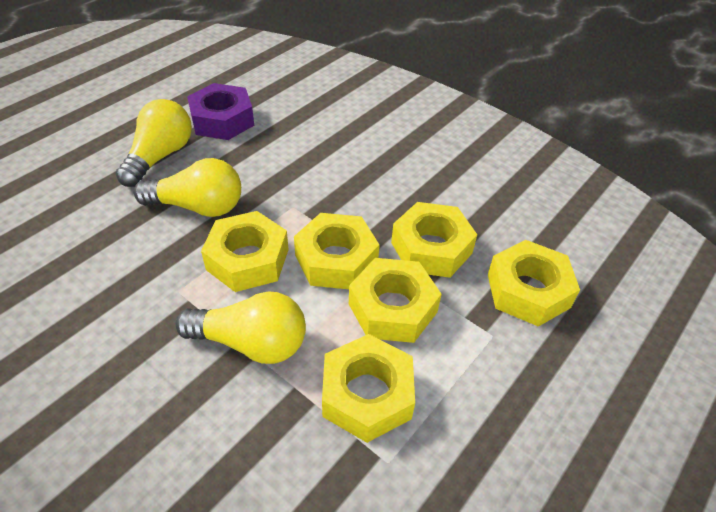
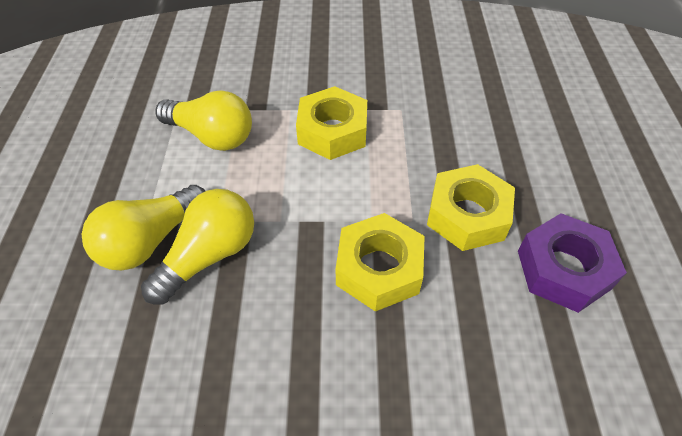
yellow nut: [201,211,289,292] [294,213,380,289] [322,334,415,443] [349,258,442,343] [391,202,477,278] [488,240,580,327] = 6 -> [296,86,367,160] [336,213,425,312] [427,164,515,251] = 3

